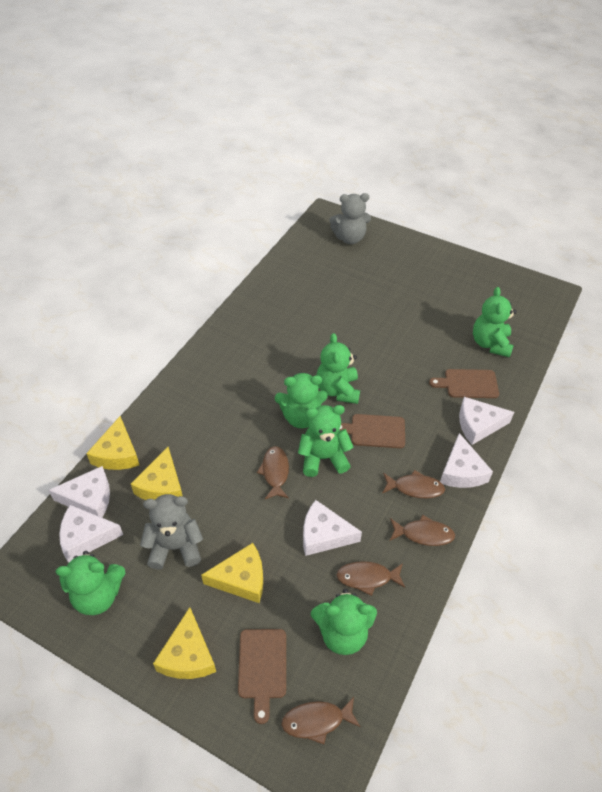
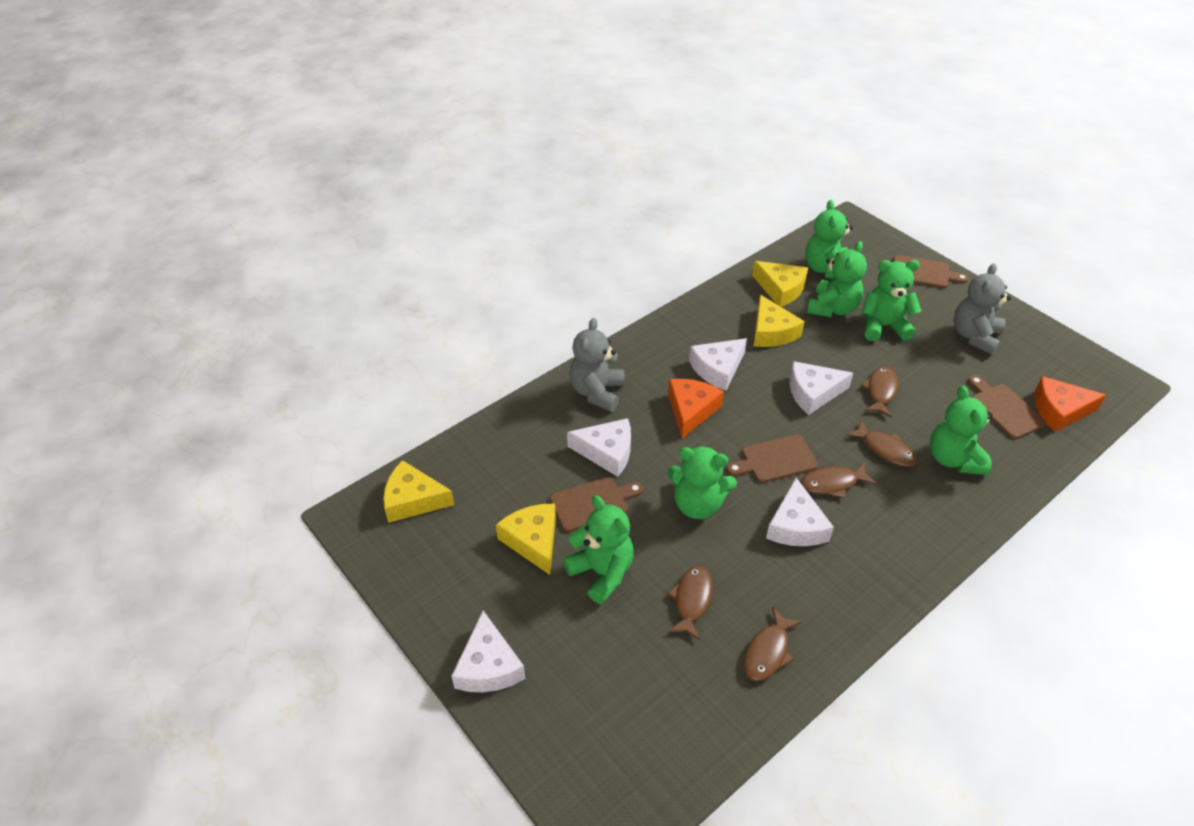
brown cutting board: [238,629,286,724] [340,414,405,448] [429,369,499,398] = 3 -> [550,477,643,532] [727,434,818,483] [893,255,969,288] [968,375,1046,439] = 4
orange cheese: none = 0 -> [668,379,724,438] [1034,376,1106,432] = 2

